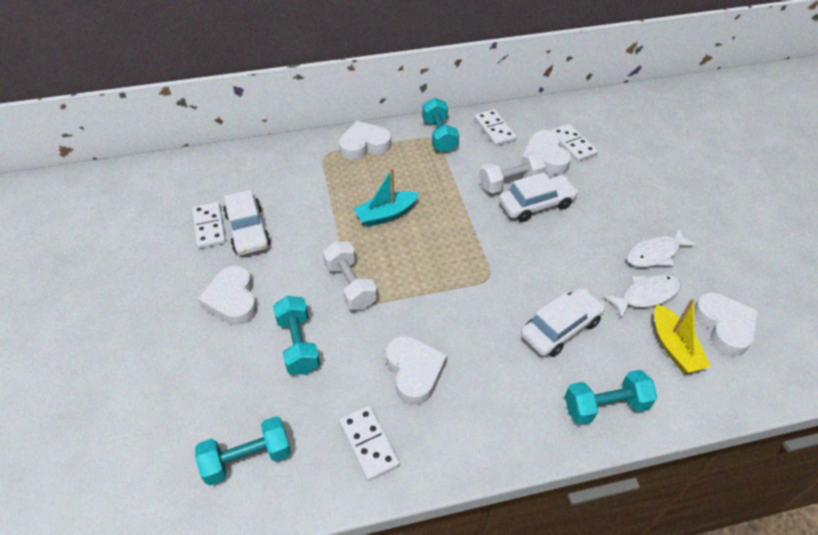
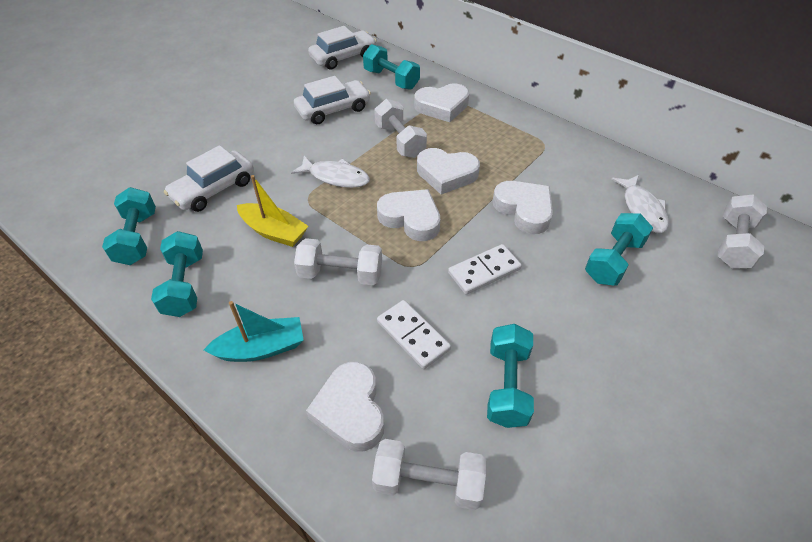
turquoise dumbbell: [195,416,291,485] [273,296,320,375] [422,98,459,153] [565,370,657,425] = 4 -> [102,187,156,265] [151,231,203,317] [363,44,420,90] [487,324,534,428] [585,213,653,285] = 5
white domino: [192,202,226,249] [339,406,400,481] [474,109,516,146] [551,124,598,162] = 4 -> [377,300,451,369] [448,244,522,295] = 2
white dumbbell: [323,241,377,310] [479,151,546,194] = 2 -> [294,238,382,285] [372,439,486,510] [374,99,427,158] [718,194,767,269] = 4

